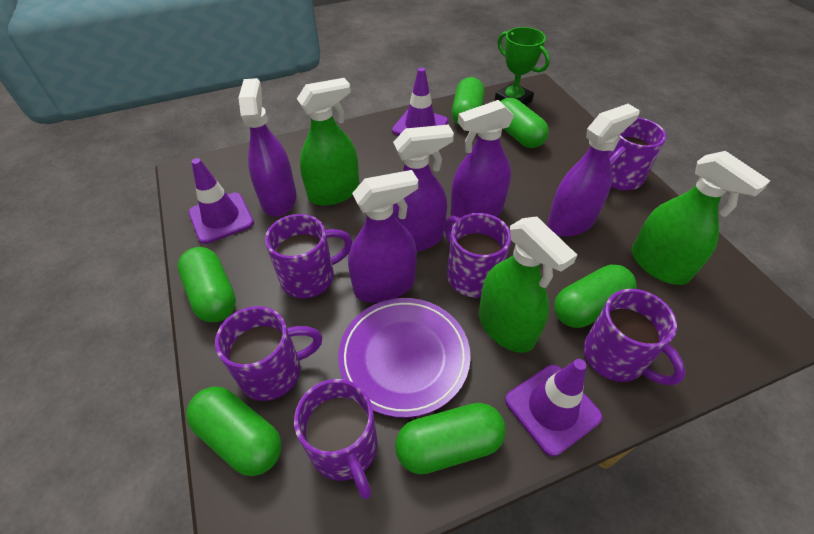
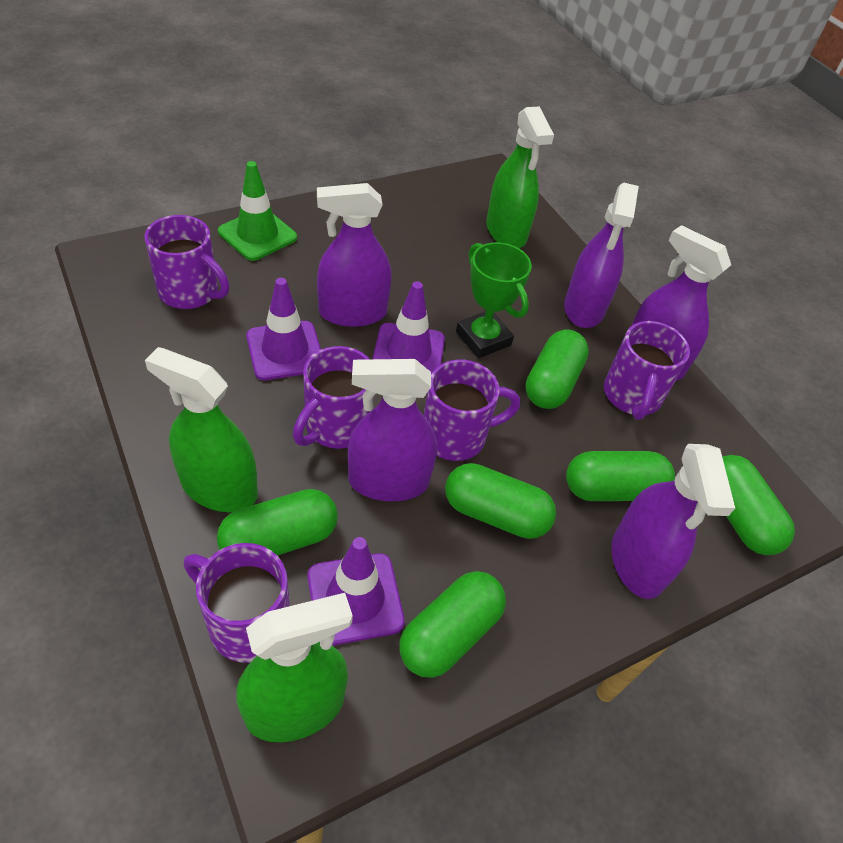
green traffic cone: none = 0 -> [218,161,297,261] = 1
purple mug: [215,306,322,401] [265,214,352,299] [294,379,378,499] [444,213,511,297] [583,289,686,385] [609,117,666,190] = 6 -> [144,215,229,309] [184,543,290,663] [293,346,374,449] [424,360,520,461] [604,321,690,420] = 5
purple plate: [338,298,471,418] = 1 -> none = 0

